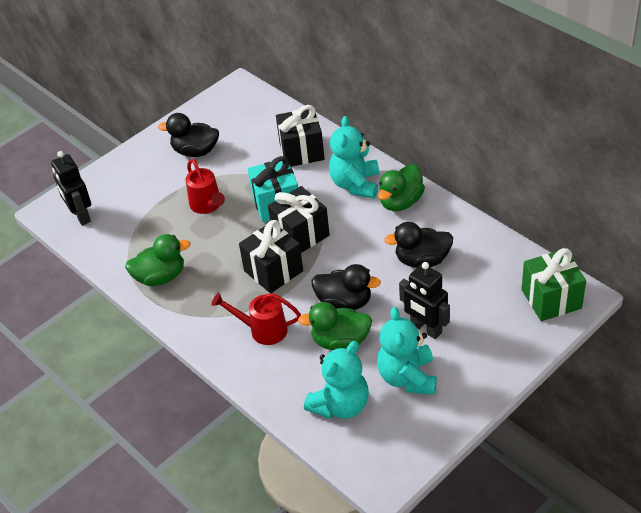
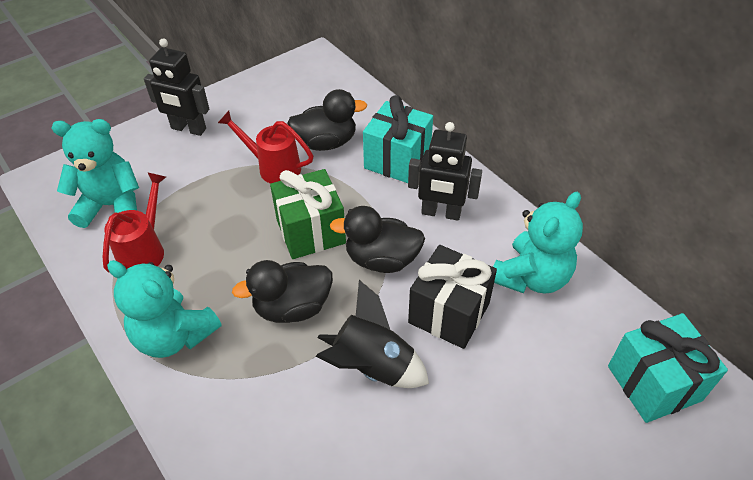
black gift: [239,220,303,293] [268,186,330,253] [276,105,325,167] = 3 -> [408,245,497,349] = 1
black rocket: none = 0 -> [315,280,429,388] = 1
green duck: [125,234,191,286] [298,302,372,350] [378,164,425,211] = 3 -> none = 0
turquoise gift: [248,156,298,222] = 1 -> [363,95,433,183] [608,313,728,423] = 2

